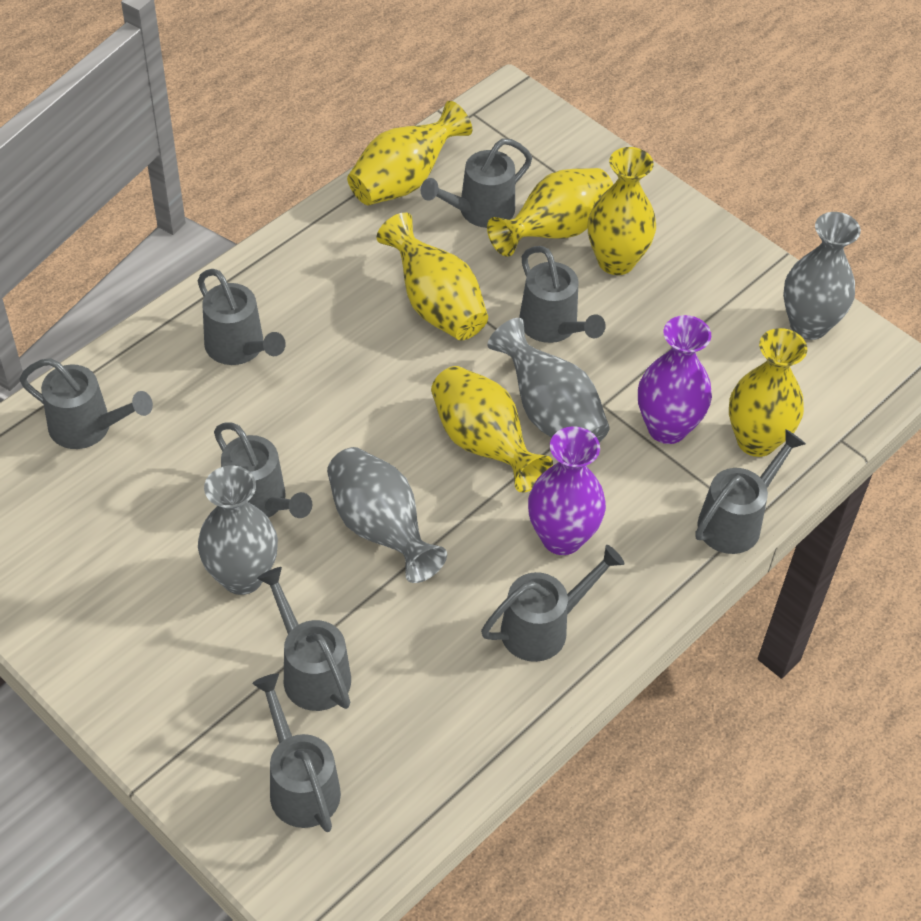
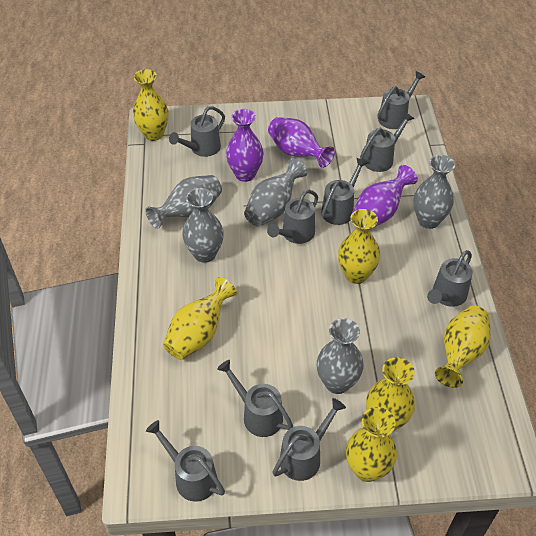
grey vase: [198,465,278,595] [327,447,447,583] [487,318,610,443] [783,212,861,340] = 4 -> [145,175,222,229] [182,188,224,263] [244,158,308,227] [317,318,364,394] [413,155,455,229] = 5
purple vase: [528,426,606,555] [638,315,712,444] = 2 -> [226,109,264,182] [268,117,335,168] [352,165,418,226] = 3

